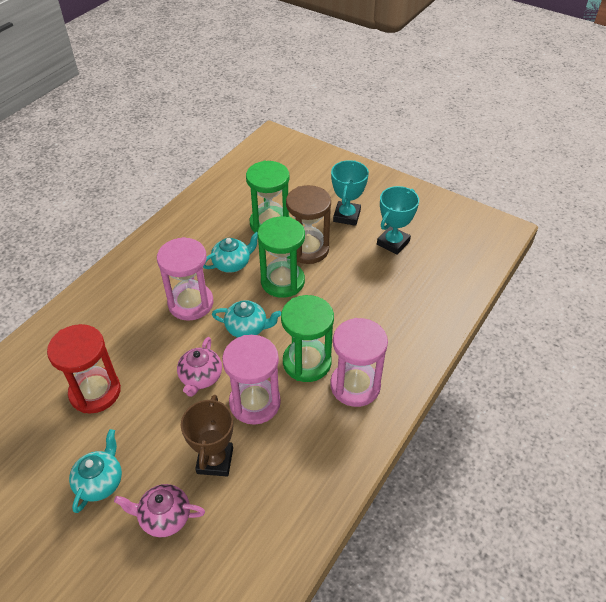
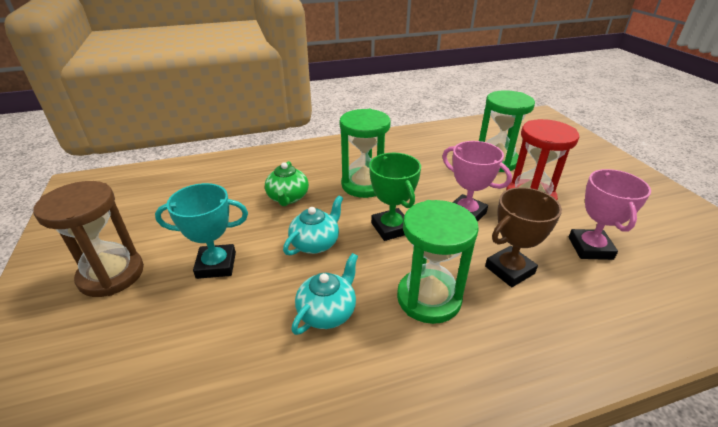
green teapot: none = 0 -> [265,161,309,206] = 1
green trophy: none = 0 -> [369,153,421,241] = 1
pink hourglass: [157,237,213,321] [222,335,281,425] [330,318,388,407] = 3 -> none = 0
pink teapot: [114,484,205,537] [177,337,222,397] = 2 -> none = 0
pink trophy: none = 0 -> [442,141,512,222] [569,169,651,260] = 2
turquoise teapot: [69,429,122,513] [203,232,258,273] [212,300,281,338] = 3 -> [283,195,343,255] [291,253,358,335] = 2
turquoise trophy: [331,160,369,226] [377,186,419,255] = 2 -> [155,183,248,279] = 1

